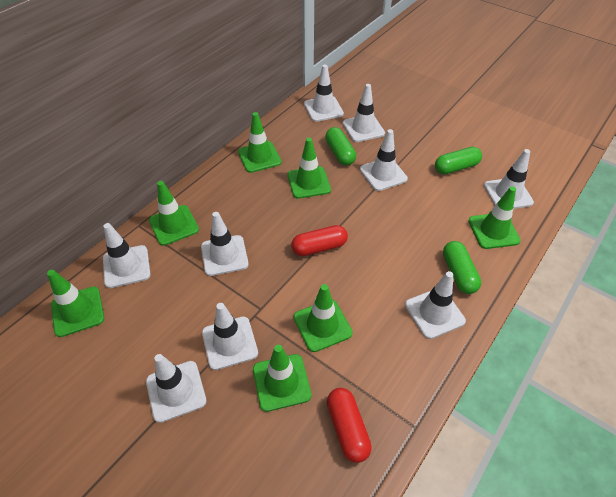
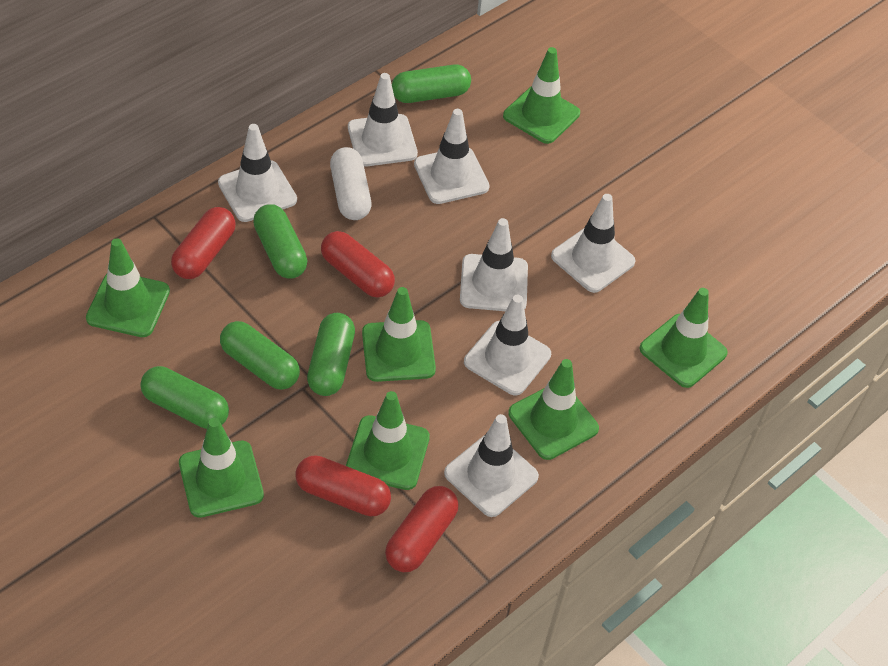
green capsule: [325,127,356,165] [435,147,482,174] [443,241,481,294] = 3 -> [140,366,229,429] [220,321,300,390] [253,204,308,279] [307,313,355,396] [392,64,471,103] = 5
red capsule: [291,225,348,256] [327,388,372,463] = 2 -> [171,207,236,279] [295,455,391,516] [321,231,395,297] [385,486,458,572] = 4
white capsule: none = 0 -> [330,147,372,220] = 1
white traffic cone: [103,223,151,288] [146,354,206,423] [201,212,249,276] [202,303,258,370] [304,65,344,122] [343,84,385,142] [360,129,408,191] [405,271,466,339] [484,149,534,209] = 9 -> [218,124,297,222] [348,73,418,167] [414,109,490,204] [444,414,539,517] [460,218,528,311] [464,295,551,396] [551,194,636,293] = 7

